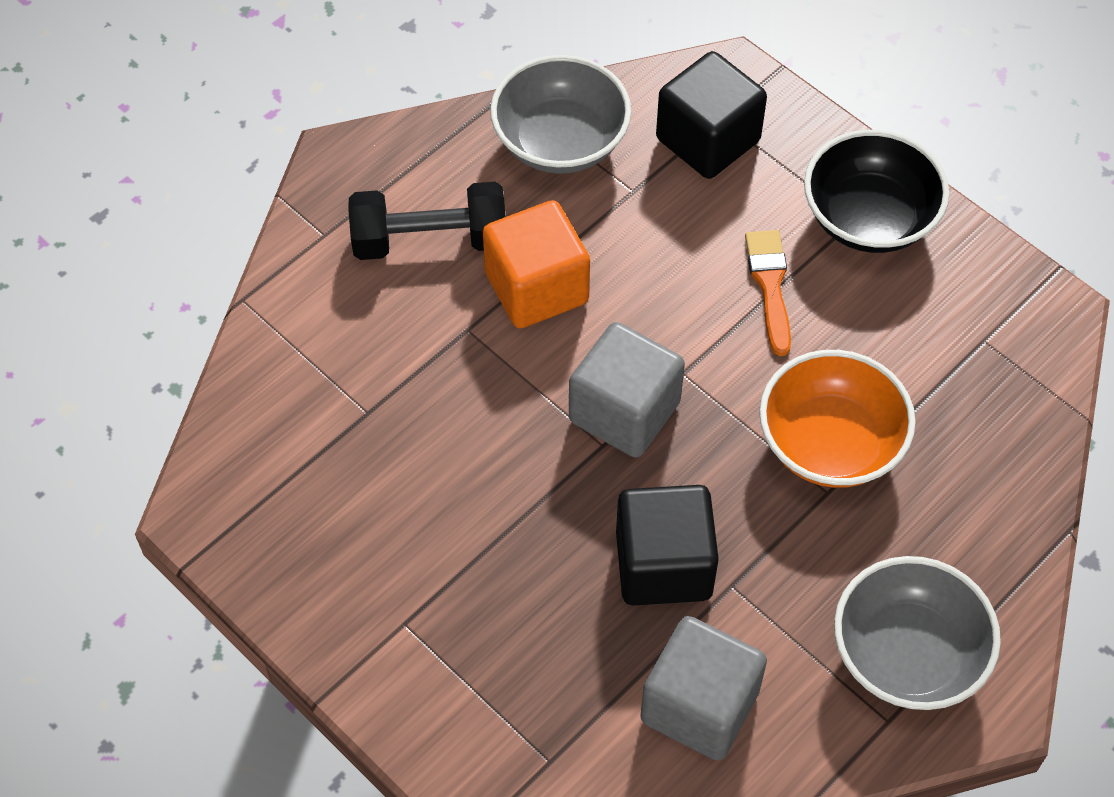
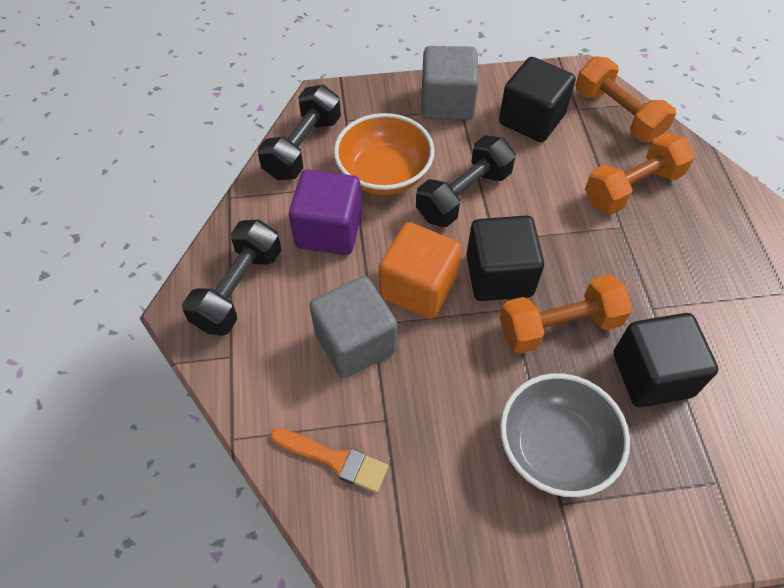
black bowl: [804,130,949,253] = 1 -> none = 0
black cube: [616,485,719,606] [656,51,767,179] = 2 -> [466,215,544,301] [499,57,576,142] [613,313,719,408] = 3
black dumbbell: [348,182,506,260] = 1 -> [182,220,281,336] [258,85,341,180] [416,135,516,227] = 3
grey bowl: [490,55,631,174] [834,556,1001,710] = 2 -> [500,373,630,497] = 1
orange dumbbell: none = 0 -> [500,275,633,354] [576,56,676,142] [585,132,695,214] = 3
purple cube: none = 0 -> [289,169,362,255] = 1

